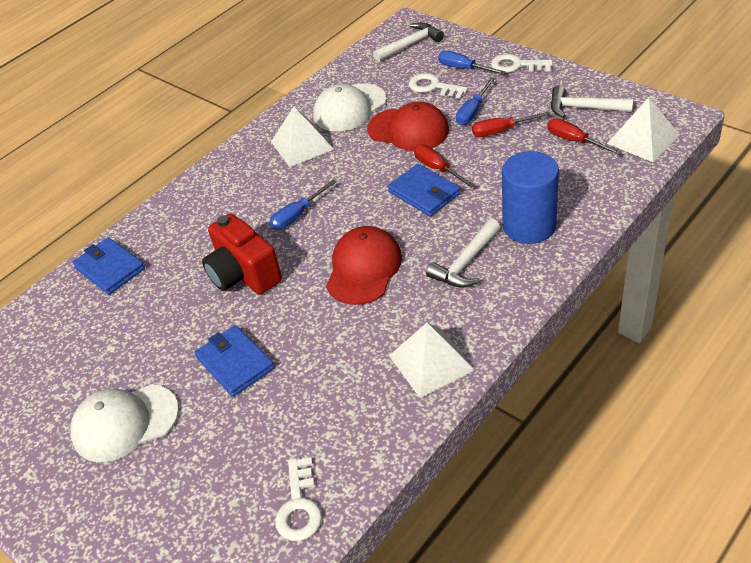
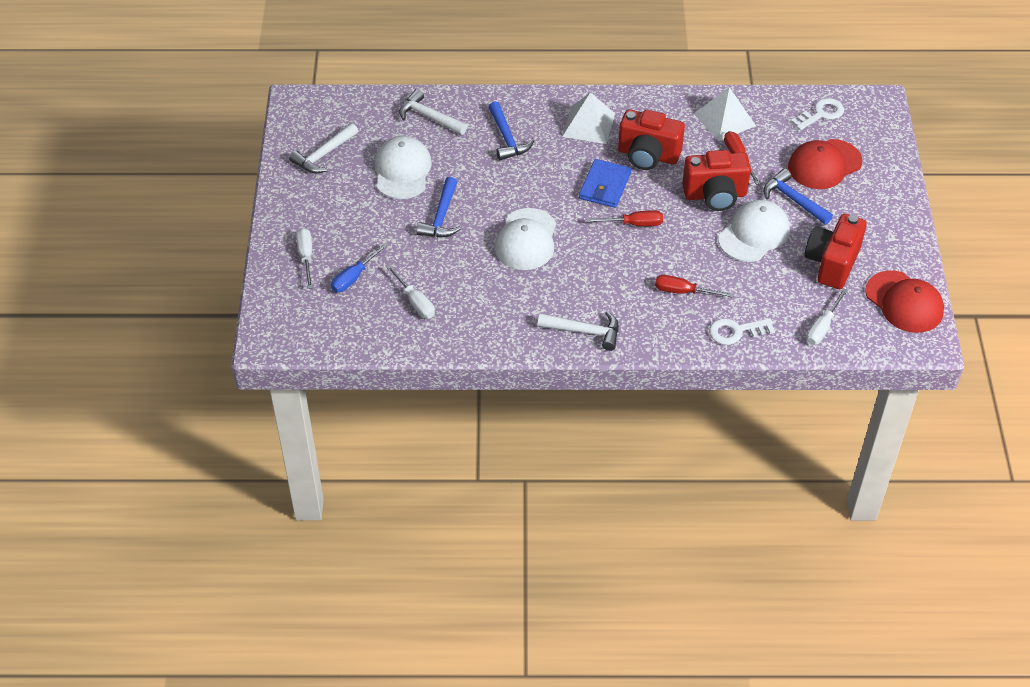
blue cylinder: [502,151,559,244] = 1 -> none = 0
blue hammer: none = 0 -> [417,177,461,237] [488,101,534,160] [763,169,833,225] = 3
blue screwdriver: [270,180,337,230] [438,51,506,75] [456,77,495,125] = 3 -> [331,242,389,292] = 1
blue wallet: [72,237,145,295] [194,325,274,397] [388,164,461,217] = 3 -> [579,159,631,208] = 1
red camera: [202,213,282,295] = 1 -> [618,109,685,170] [682,150,751,211] [805,214,867,289] = 3
white cap: [70,384,179,462] [313,84,387,131] = 2 -> [374,136,432,199] [495,208,556,270] [718,199,790,262] = 3
white key: [275,457,322,541] [409,73,468,99] [491,54,553,73] = 3 -> [709,318,775,345] [791,98,844,130] = 2
white pyramid: [271,106,334,167] [389,323,475,398] [607,98,680,162] = 3 -> [562,92,615,144] [694,87,756,141] = 2
white screwdriver: none = 0 -> [296,228,313,289] [387,265,435,318] [807,288,848,345] = 3

